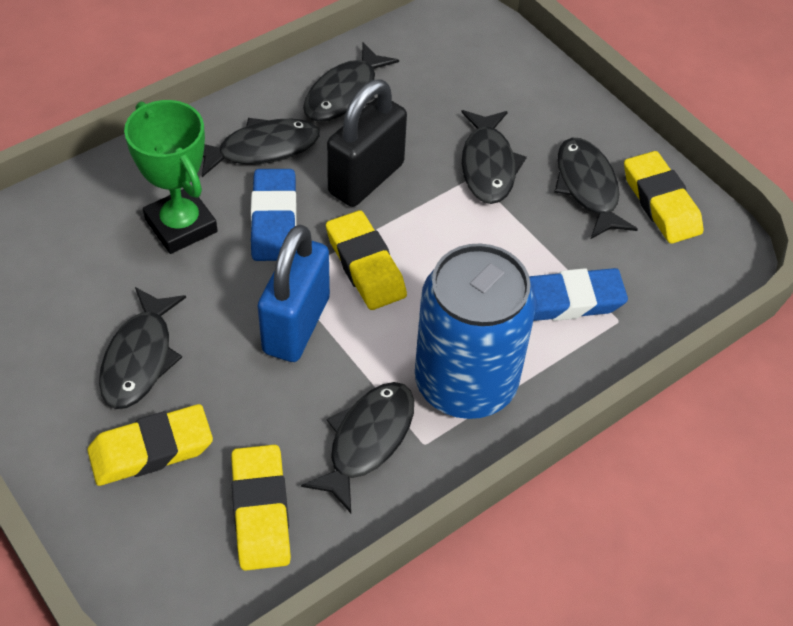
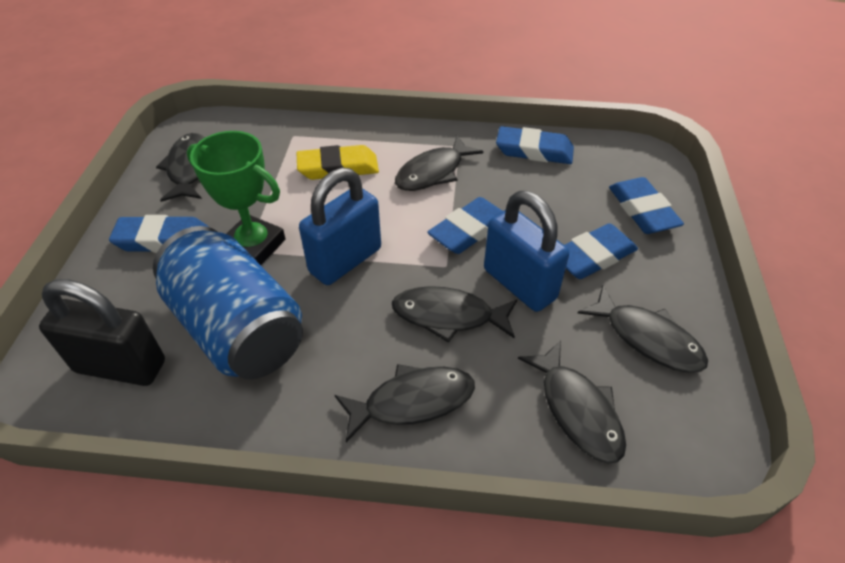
blue eraser: [251,169,297,261] [529,268,628,321] = 2 -> [109,215,209,253] [427,197,503,254] [496,126,574,164] [565,223,638,279] [609,177,684,234] = 5
blue padlock: [258,225,330,362] = 1 -> [299,168,381,285] [484,191,569,312] = 2
yellow eraser: [87,404,213,486] [231,445,291,571] [326,210,407,310] [624,151,704,244] = 4 -> [297,145,379,180] = 1

